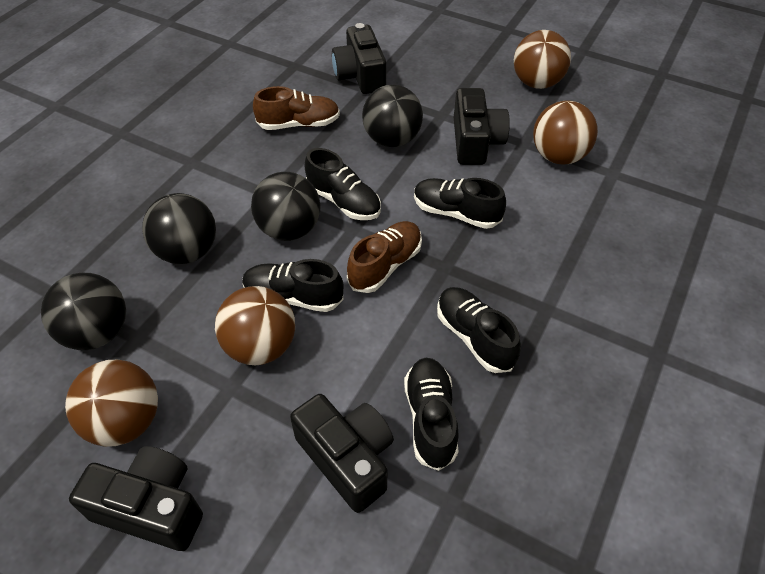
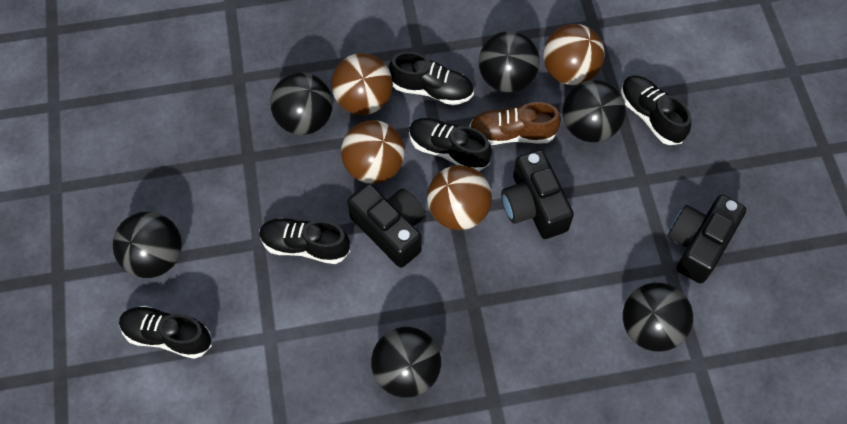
black ball: [41,273,126,350] [142,193,216,264] [251,172,321,241] [362,85,423,147] = 4 -> [113,212,182,278] [270,72,333,135] [371,327,441,398] [479,31,540,93] [562,80,626,142] [623,283,693,352] = 6
black camera: [69,446,203,551] [290,394,394,513] [332,23,386,94] [454,88,510,165] = 4 -> [347,183,425,268] [501,150,574,239] [668,195,746,284] = 3
brown shoe: [253,86,340,130] [347,221,422,293] = 2 -> [469,102,561,145] = 1

